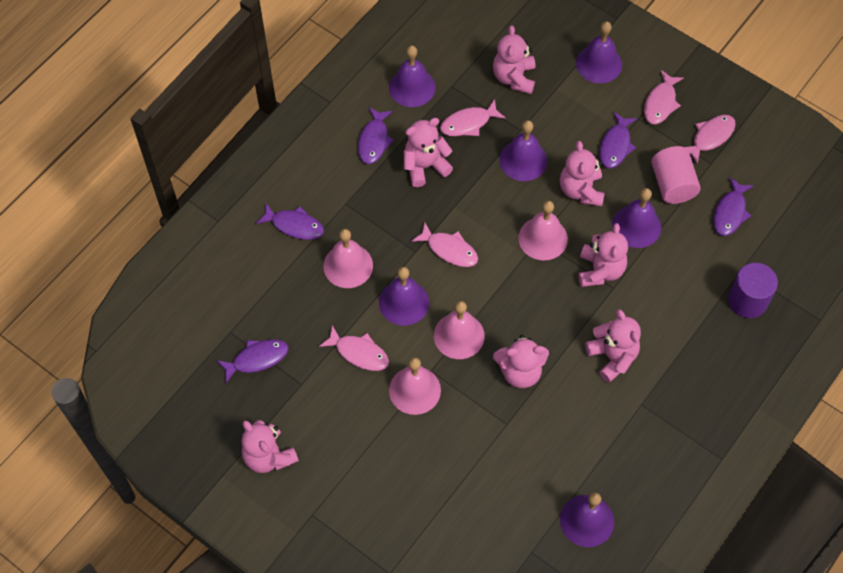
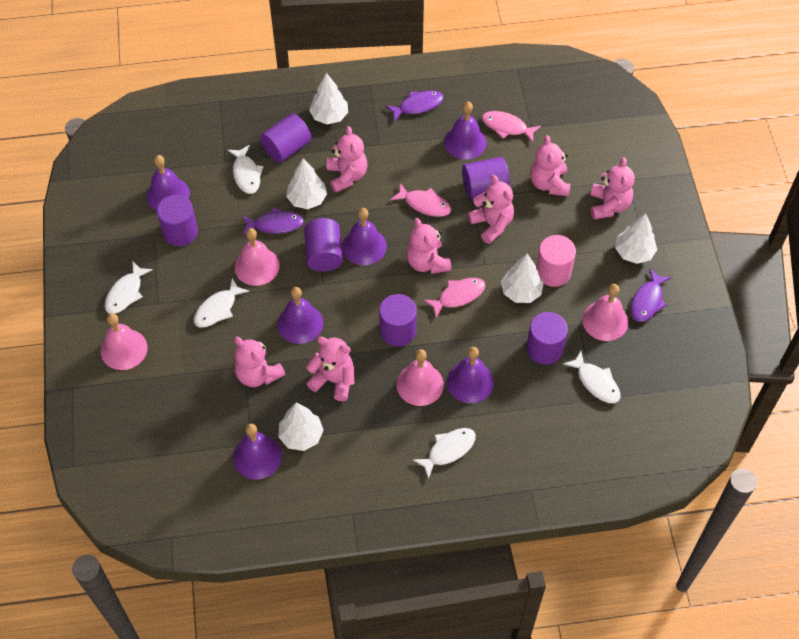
pink fish: [319,325,389,371] [411,222,478,267] [440,99,506,136] [644,70,684,124] [685,115,736,165] = 5 -> [390,183,451,217] [424,278,486,317] [482,111,541,142] = 3
purple cylinder: [728,263,778,318] = 1 -> [157,195,198,246] [260,113,311,163] [304,218,343,272] [379,294,417,346] [462,157,510,198] [526,312,568,365] = 6
purple fish: [216,339,289,384] [255,202,324,240] [358,107,394,164] [599,112,638,168] [713,177,754,236] = 5 -> [242,208,304,235] [386,90,444,122] [631,268,672,322] = 3
white fish: none = 0 -> [105,261,153,314] [194,278,250,328] [228,145,263,194] [413,428,476,479] [563,351,621,403] = 5
white tree: none = 0 -> [278,402,324,451] [286,158,327,209] [309,73,348,124] [501,253,544,303] [615,213,657,264] = 5

